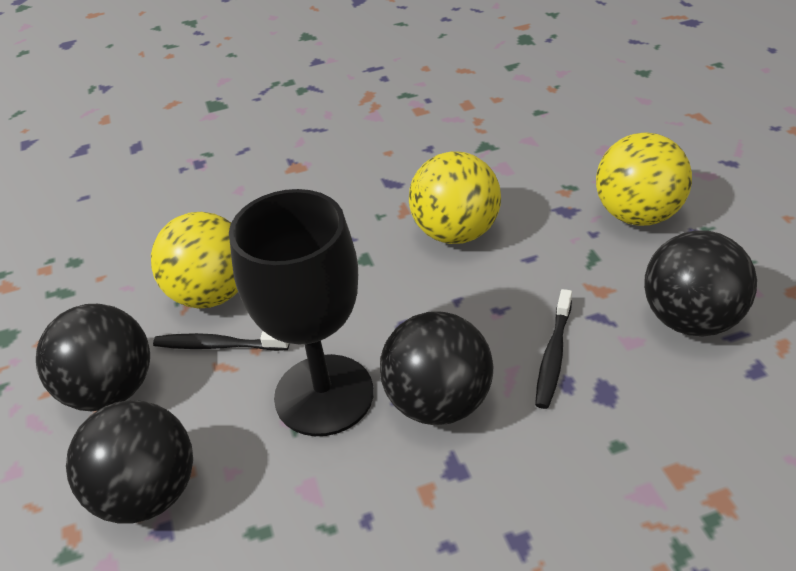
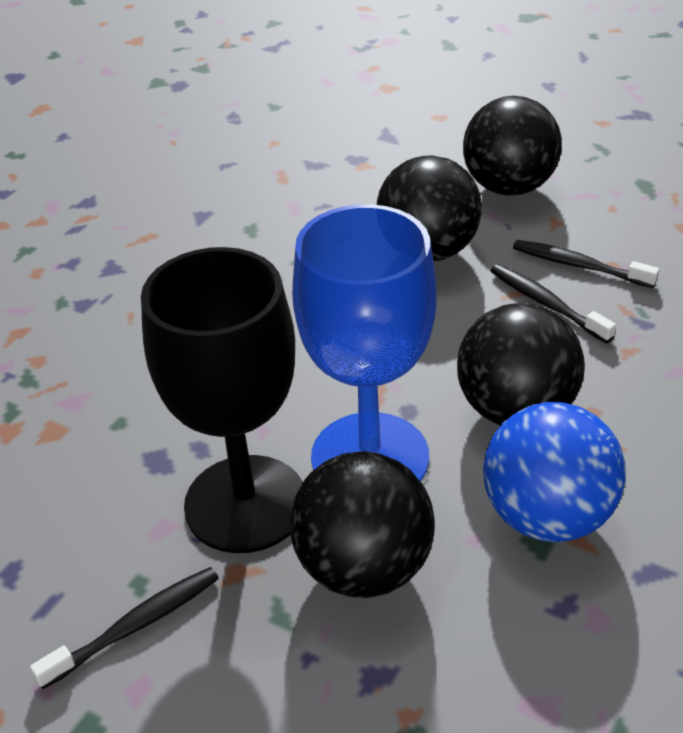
black toothbrush: [153,331,289,351] [535,289,572,409] = 2 -> [30,567,219,689] [491,264,616,343] [513,240,659,288] = 3
blue ball: none = 0 -> [483,402,626,542] = 1
blue goblet: none = 0 -> [292,204,437,482] = 1
yellow ball: [151,212,238,309] [409,151,501,244] [596,132,692,226] = 3 -> none = 0

